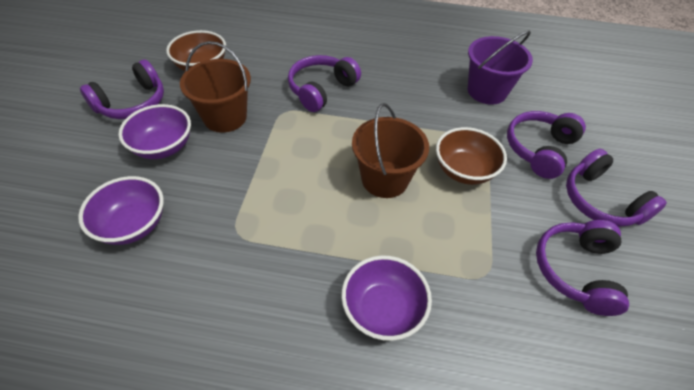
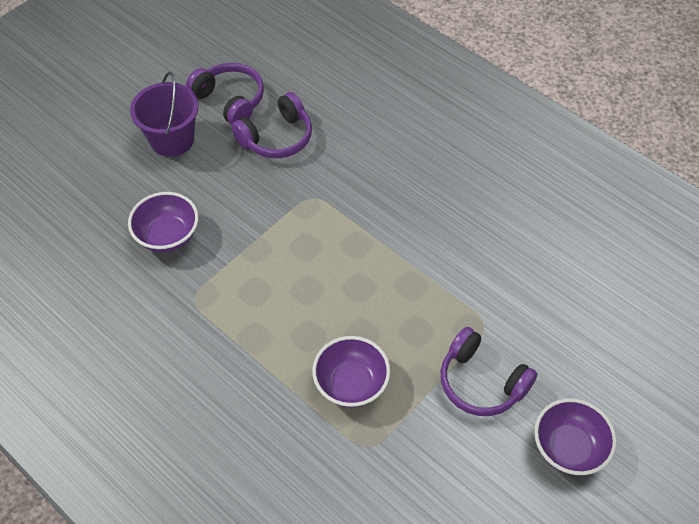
brown bowl: [166,30,226,71] [436,127,507,185] = 2 -> none = 0
brown bucket: [180,41,251,133] [352,103,429,198] = 2 -> none = 0
purple headphones: [80,60,164,119] [288,55,361,112] [507,111,586,179] [536,220,629,316] [566,149,667,227] = 5 -> [186,62,264,125] [232,92,312,158] [441,327,537,416] = 3

